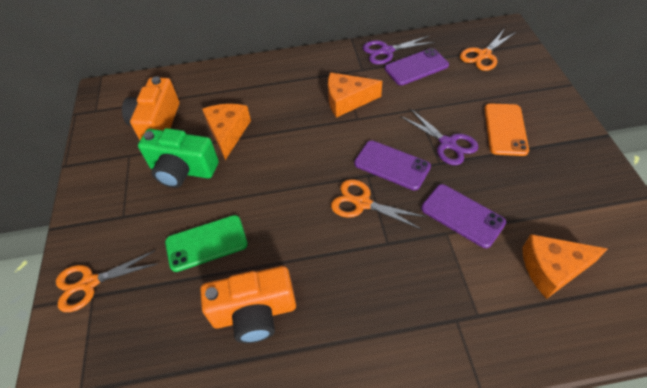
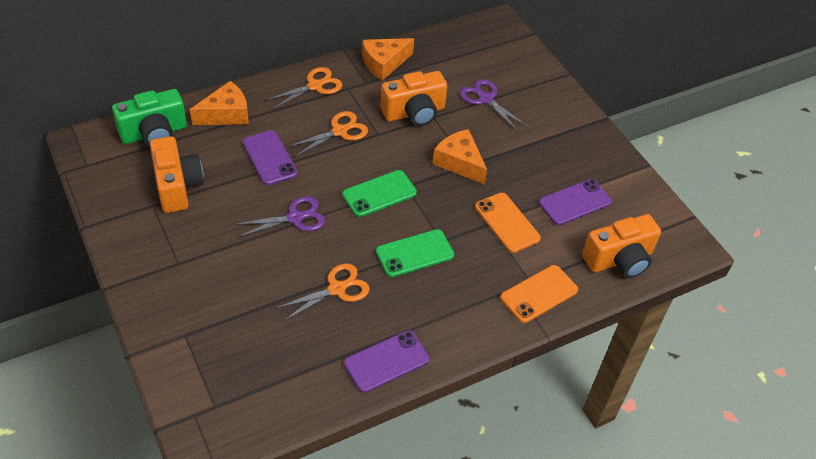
green phone: [165,215,248,272] = 1 -> [342,170,417,217] [376,229,454,277] = 2
orange camera: [122,76,179,140] [200,266,296,343] = 2 -> [150,136,204,213] [380,71,447,126] [582,214,661,278] = 3
orange phone: [484,103,529,156] = 1 -> [475,193,541,253] [500,265,578,323] = 2

